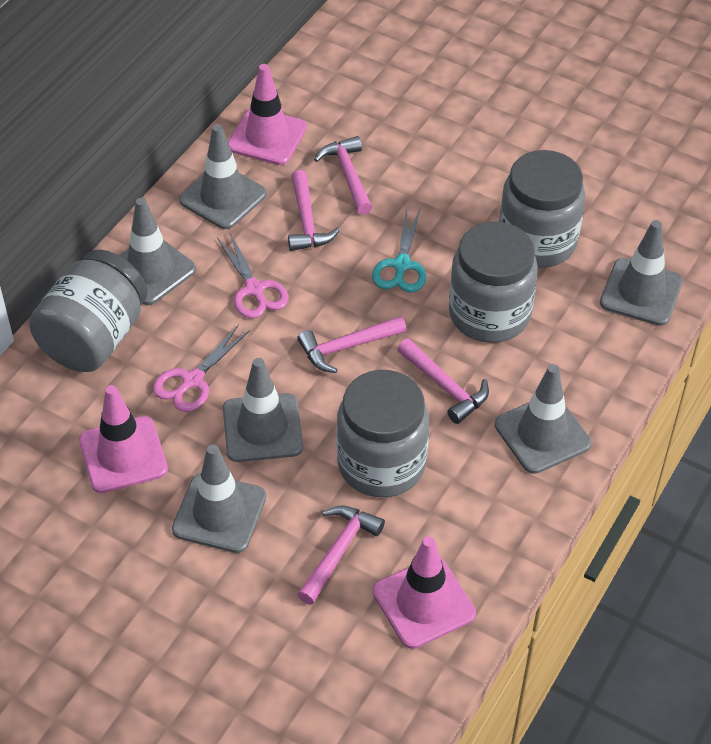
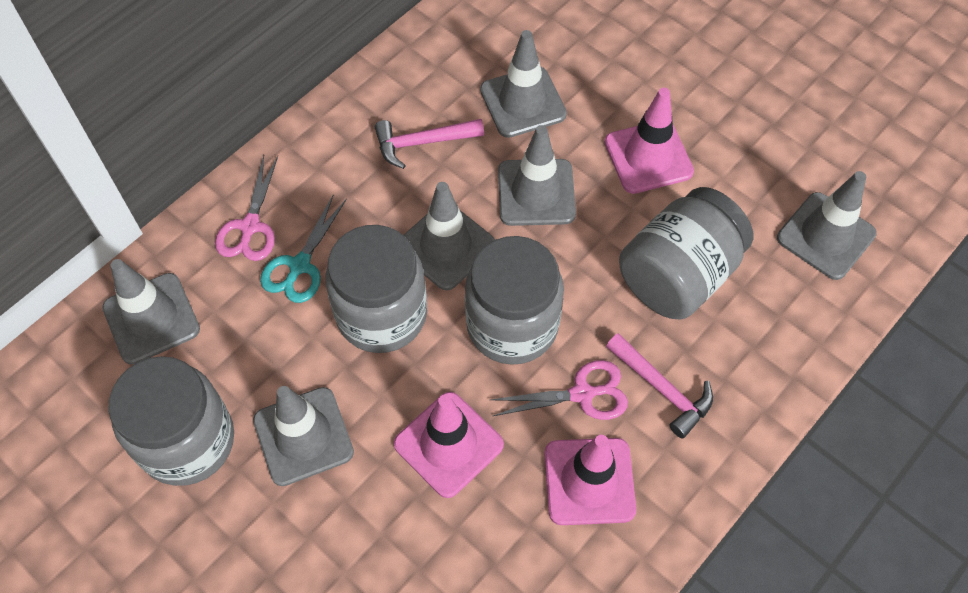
pink hammer: [288,170,340,251] [297,316,407,373] [297,505,385,604] [314,136,372,215] [397,339,489,424] = 5 -> [375,119,484,169] [606,333,713,439] = 2

